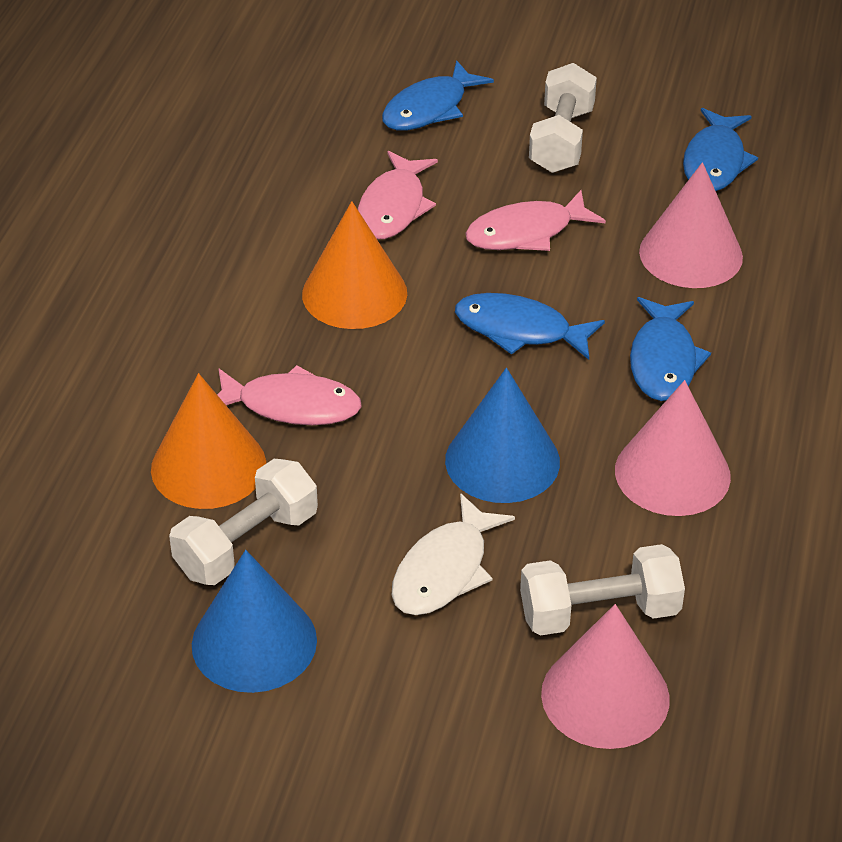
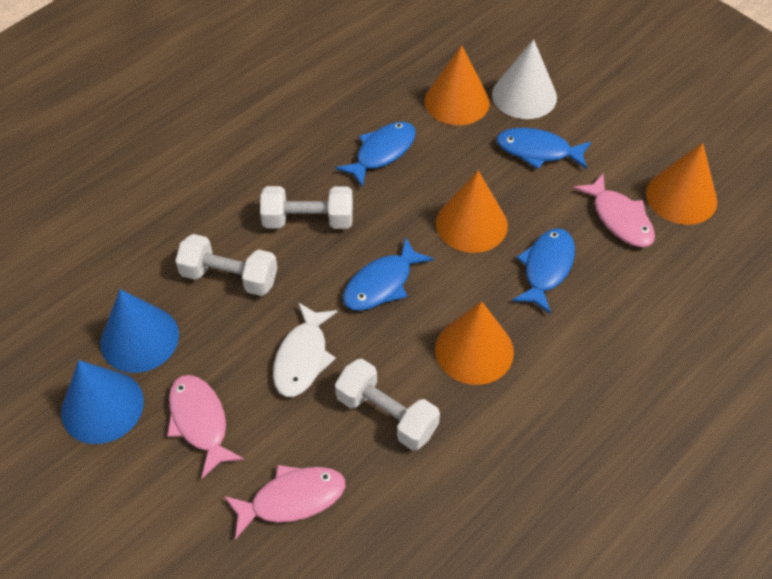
orange cone: [151,373,266,509] [302,201,407,329] = 2 -> [425,45,490,125] [435,301,514,385] [436,171,508,253] [646,143,717,225] = 4
pink cone: [541,604,670,749] [615,380,731,516] [639,162,743,288] = 3 -> none = 0
white cone: none = 0 -> [492,39,557,119] = 1

